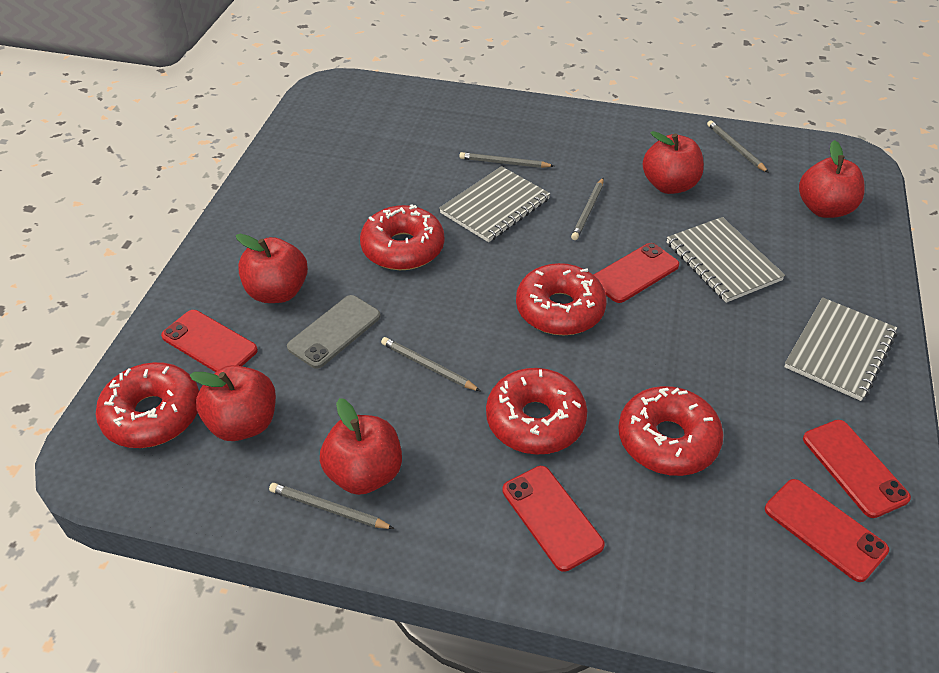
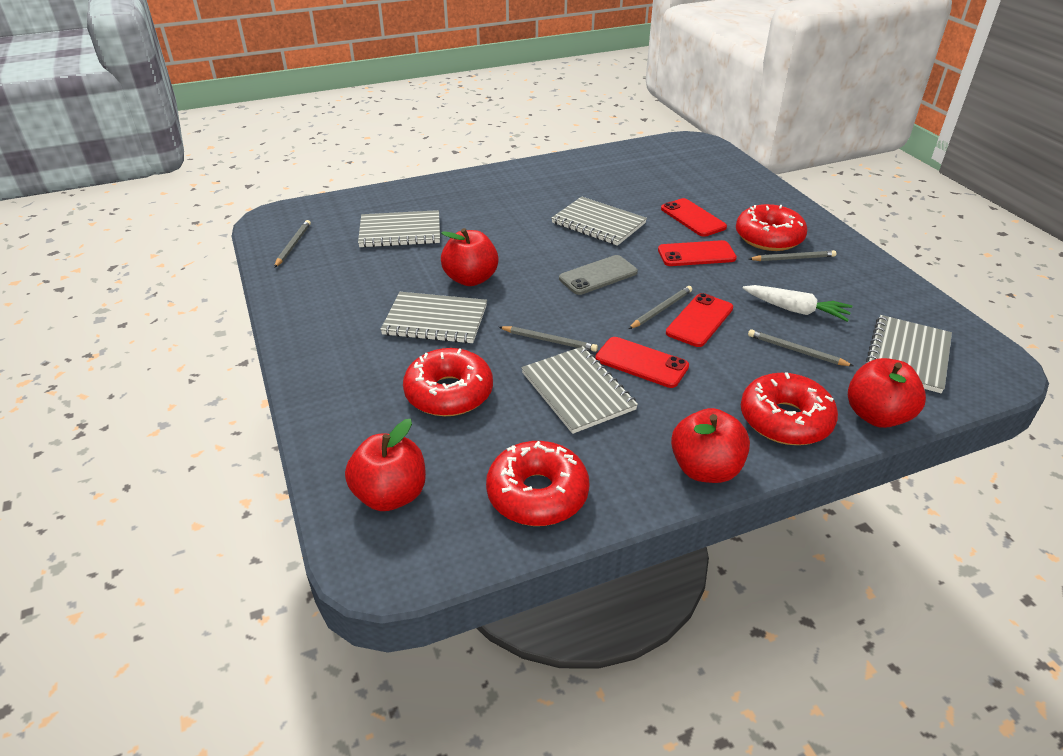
grey notebook: [439,166,551,242] [667,217,785,303] [784,297,897,401] = 3 -> [358,210,440,248] [380,292,487,343] [521,346,638,434] [551,197,647,246] [866,315,952,393] = 5
red apple: [189,365,276,441] [236,234,308,303] [320,398,402,495] [642,131,704,194] [799,140,865,218] = 5 -> [345,419,426,511] [441,228,499,286] [671,408,750,483] [848,358,926,428] = 4
red donut: [96,362,199,448] [360,204,444,270] [486,368,587,455] [516,263,607,335] [618,386,724,476] = 5 -> [403,348,493,416] [486,441,590,526] [736,204,808,251] [741,372,838,445] = 4
red phone: [161,310,258,372] [502,466,605,572] [594,243,679,303] [765,479,889,582] [803,420,911,518] = 5 -> [595,337,689,388] [658,240,737,266] [661,198,727,237] [666,293,733,347] = 4
white carrot: none = 0 -> [743,285,852,322] = 1

